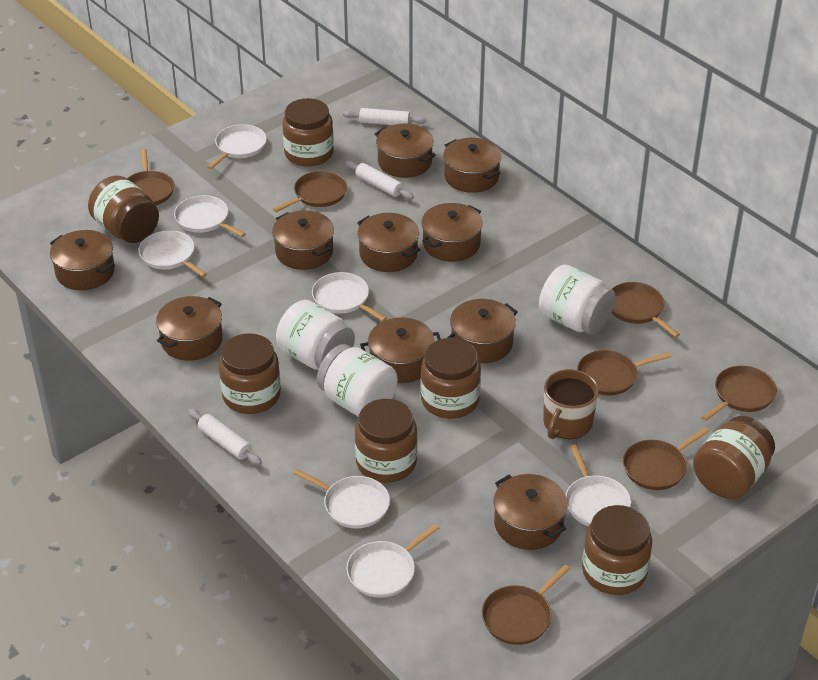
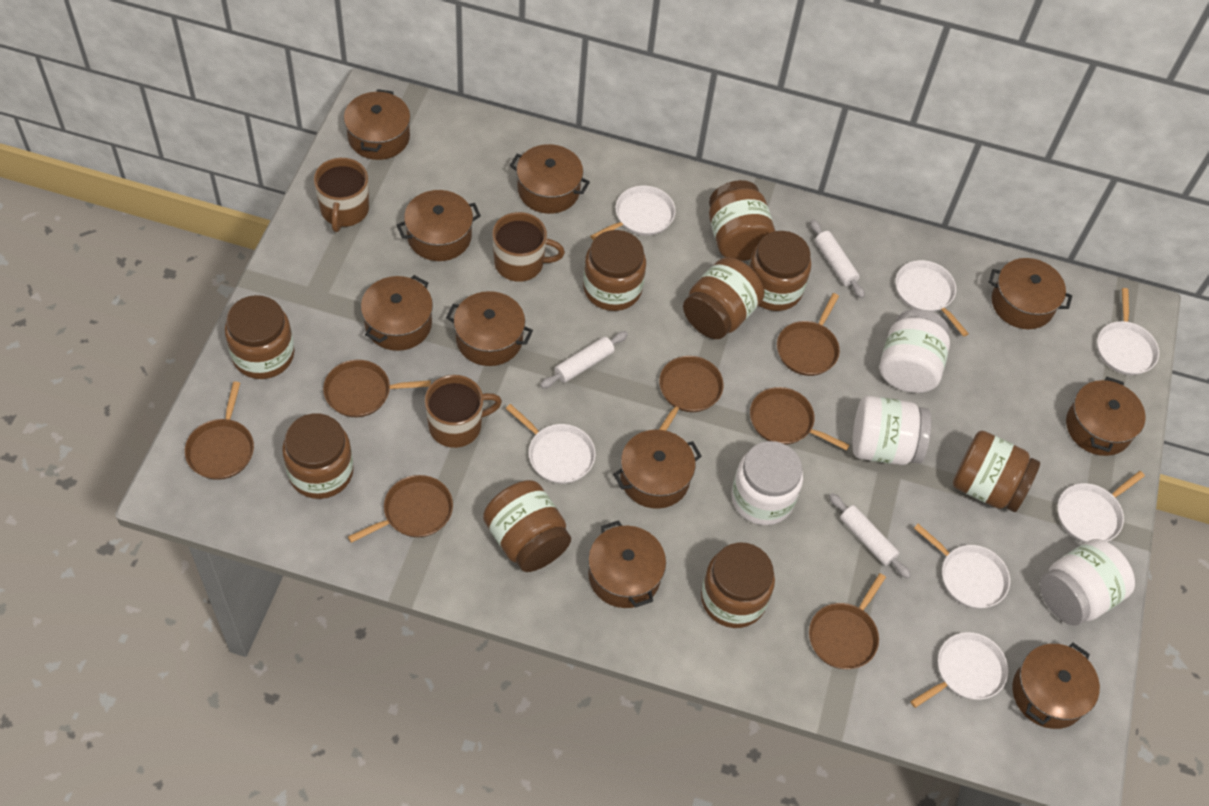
brown jar: [88,175,159,243] [219,333,281,414] [282,98,334,167] [355,399,418,483] [421,338,481,419] [582,505,652,595] [693,416,775,499] = 7 -> [225,295,295,379] [282,413,354,499] [483,480,571,572] [583,230,646,311] [683,257,764,339] [701,543,775,628] [709,180,775,261] [749,231,811,311] [953,430,1040,512] = 9
brown mug: [543,369,599,439] = 1 -> [314,158,369,232] [425,375,502,448] [492,212,565,282] = 3
white jar: [276,300,355,370] [317,344,398,416] [539,264,616,335] = 3 -> [732,441,803,525] [852,396,931,465] [880,309,950,393] [1040,539,1135,626] = 4

